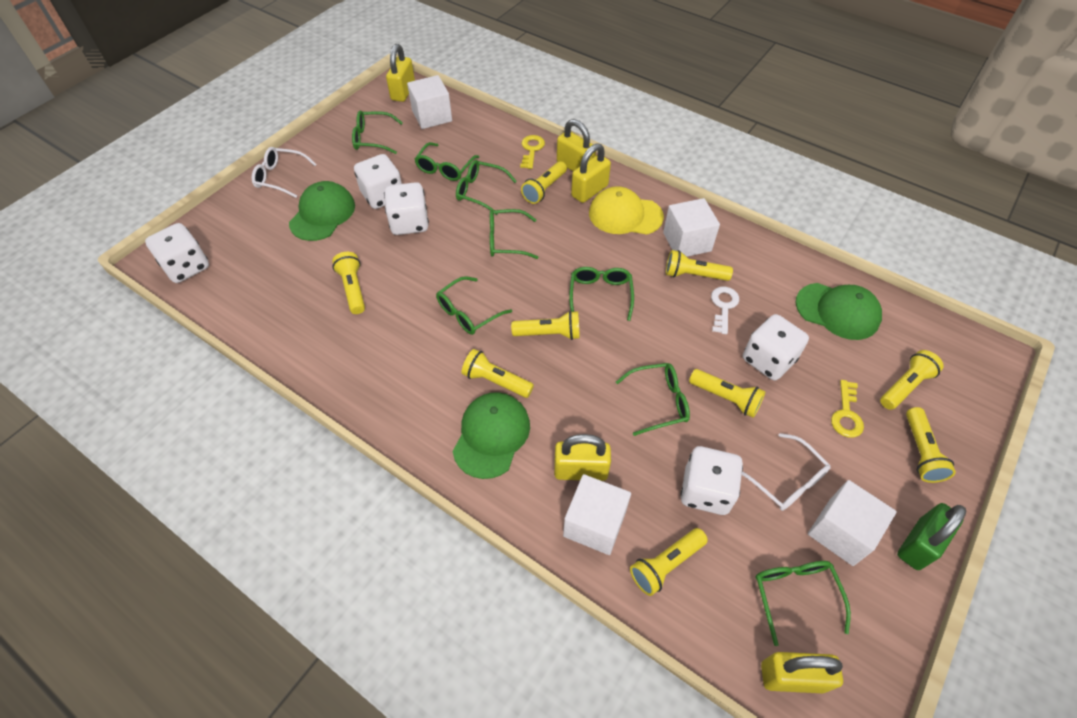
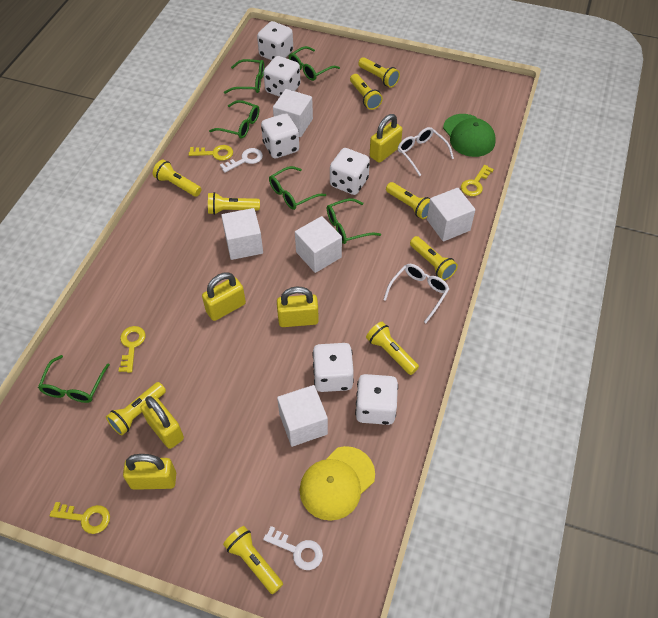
green cap: [289,181,355,241] [453,392,530,479] [796,283,882,340] = 3 -> [443,114,496,157] = 1
green glasses: [352,111,403,154] [414,142,479,181] [436,276,512,335] [456,160,517,215] [490,209,539,259] [569,267,634,321] [616,363,690,436] [755,561,851,646] = 8 -> [38,355,110,403] [209,100,259,139] [224,59,264,94] [269,166,326,210] [289,46,340,81] [327,198,381,244] = 6
green padlock: [897,503,966,570] = 1 -> none = 0
white cube: [407,75,452,129] [563,474,631,555] [663,198,720,257] [808,480,897,566] = 4 -> [221,208,263,260] [273,89,313,137] [277,385,328,447] [295,216,342,273] [427,188,475,241] = 5
white dice: [145,223,209,283] [354,154,402,209] [384,182,429,235] [680,446,743,515] [743,314,809,380] = 5 -> [257,21,293,60] [261,113,299,158] [263,56,301,97] [312,343,354,392] [330,148,370,195] [355,374,398,425] = 6
white key: [711,287,739,334] = 1 -> [220,148,263,173] [263,526,323,570] = 2
yellow key: [520,135,545,169] [831,380,864,437] = 2 -> [50,502,110,534] [119,326,146,373] [189,145,233,161] [461,165,494,196] = 4

